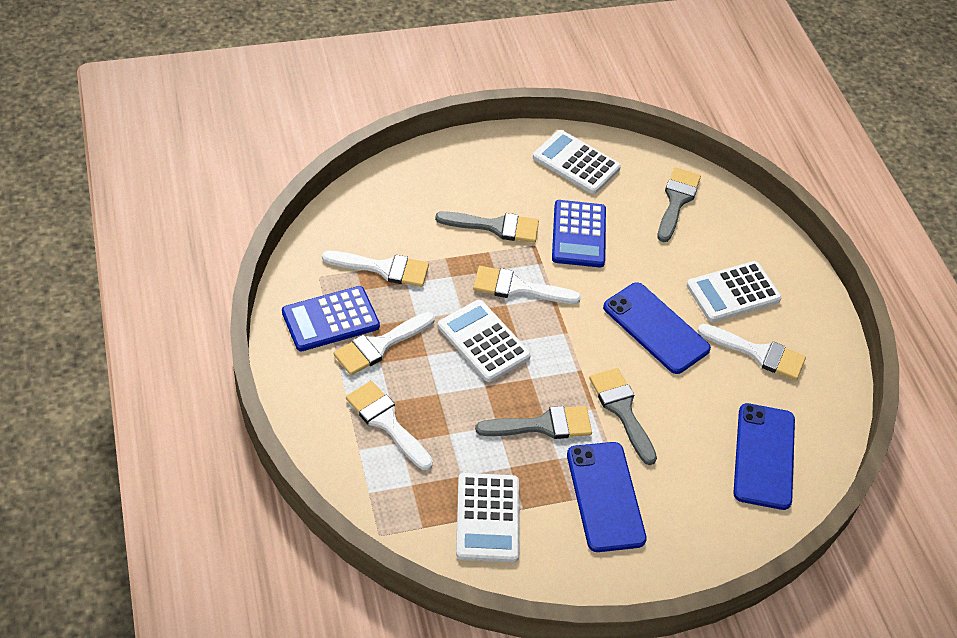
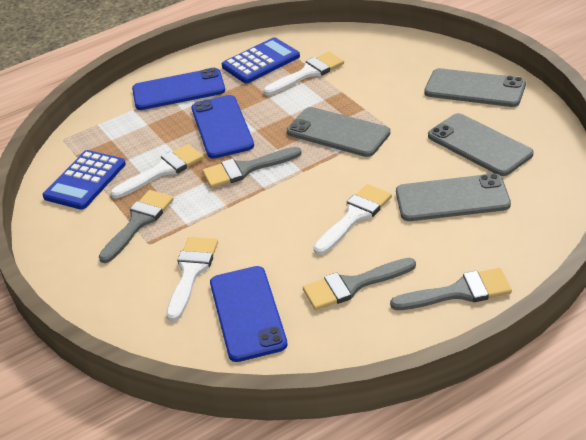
grey phone: none = 0 -> [287,107,390,157] [396,173,511,221] [424,68,526,107] [428,113,534,176] = 4
white brush: [322,251,429,287] [333,312,435,375] [346,381,433,470] [473,266,581,304] [698,324,806,380] = 5 -> [110,144,203,199] [166,237,218,321] [263,51,344,96] [313,184,392,255] = 4
white calculator: [438,300,531,382] [456,473,519,562] [533,130,621,194] [686,261,782,322] = 4 -> none = 0

